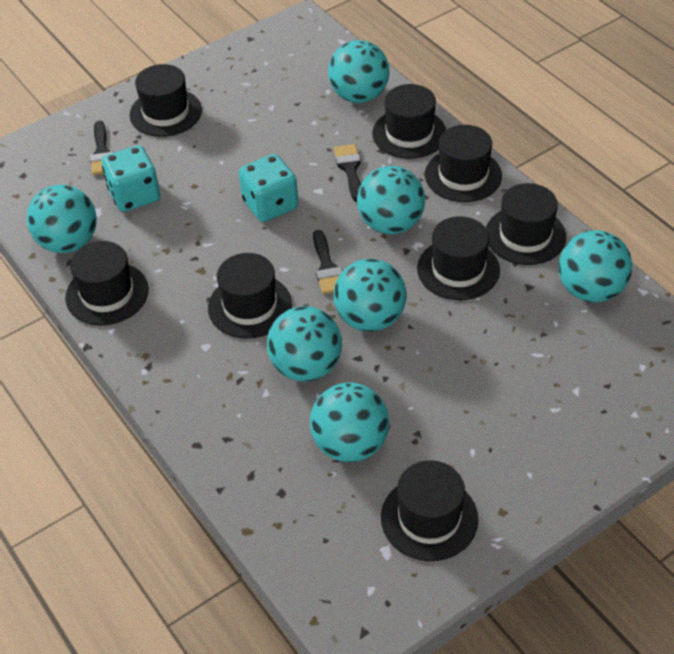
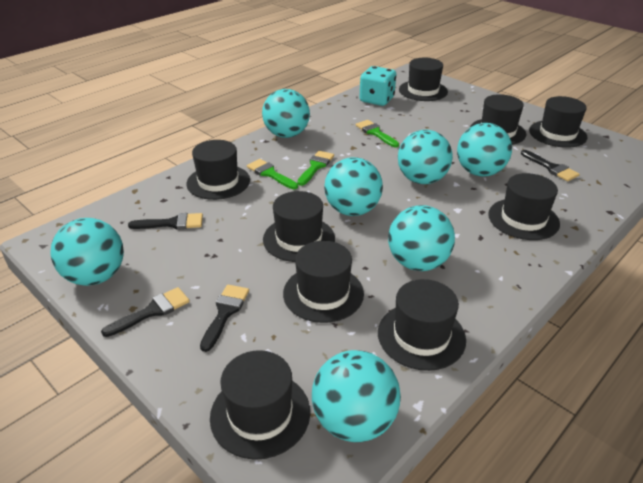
black brush: [90,121,113,175] [313,230,342,294] [334,144,361,202] = 3 -> [101,287,190,337] [128,213,203,229] [200,285,249,352] [521,150,580,181] = 4
black hat: [65,241,149,326] [129,64,202,137] [208,253,292,339] [372,84,446,159] [381,460,478,561] [417,216,500,300] [425,125,502,202] [486,183,566,265] = 8 -> [186,140,250,200] [210,350,310,460] [263,191,335,262] [283,241,364,323] [378,279,466,371] [399,58,448,101] [470,94,526,145] [488,173,560,240] [529,96,588,148] = 9
green brush: none = 0 -> [247,159,298,189] [297,151,334,186] [356,120,399,147] = 3
turquoise dice: [102,145,160,212] [239,154,298,222] = 2 -> [359,66,396,106] = 1

